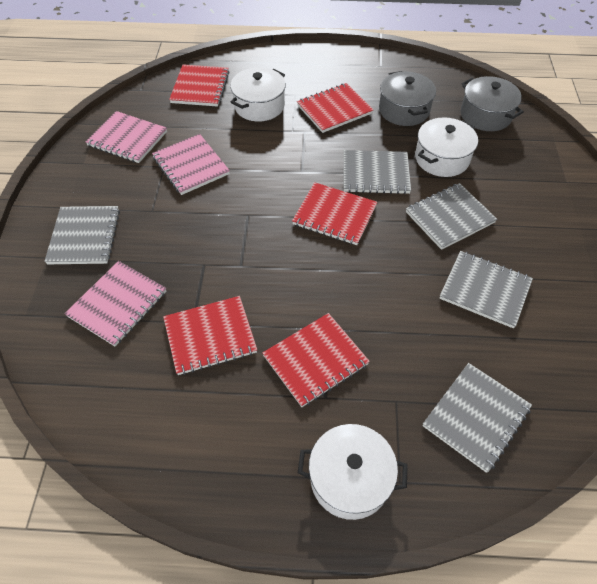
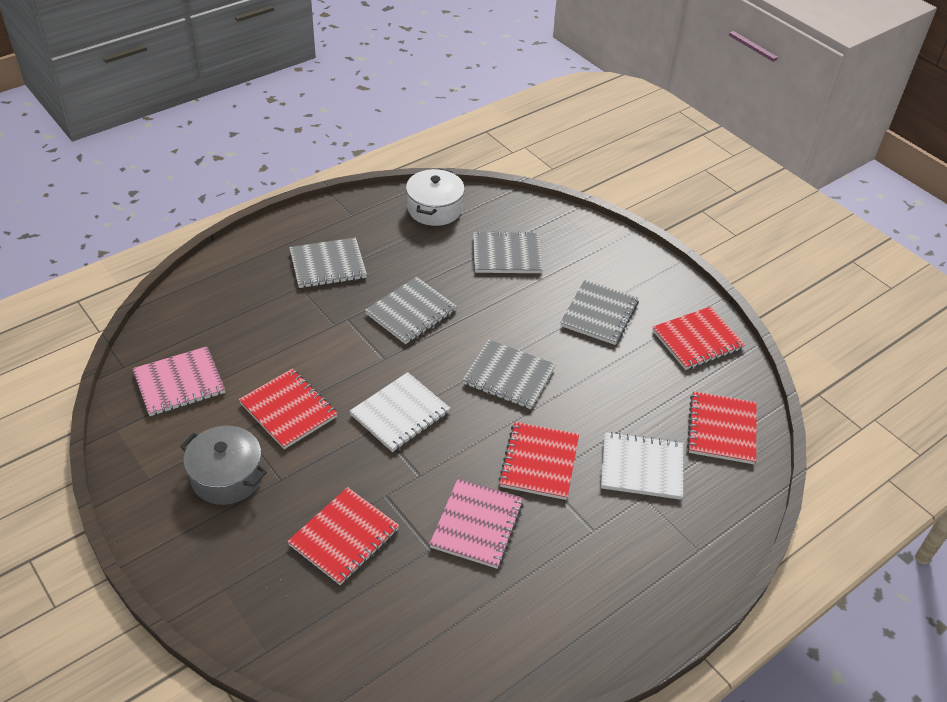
grey pot: [379,71,436,126] [461,76,524,131] = 2 -> [180,426,267,505] = 1
pink notebook: [65,261,166,346] [85,111,167,163] [152,134,230,195] = 3 -> [133,346,225,416] [429,478,524,569] = 2
white notebook: none = 0 -> [350,372,451,452] [601,432,683,500] = 2
white pot: [230,67,286,121] [298,424,408,520] [415,118,478,177] = 3 -> [406,169,465,226] = 1

